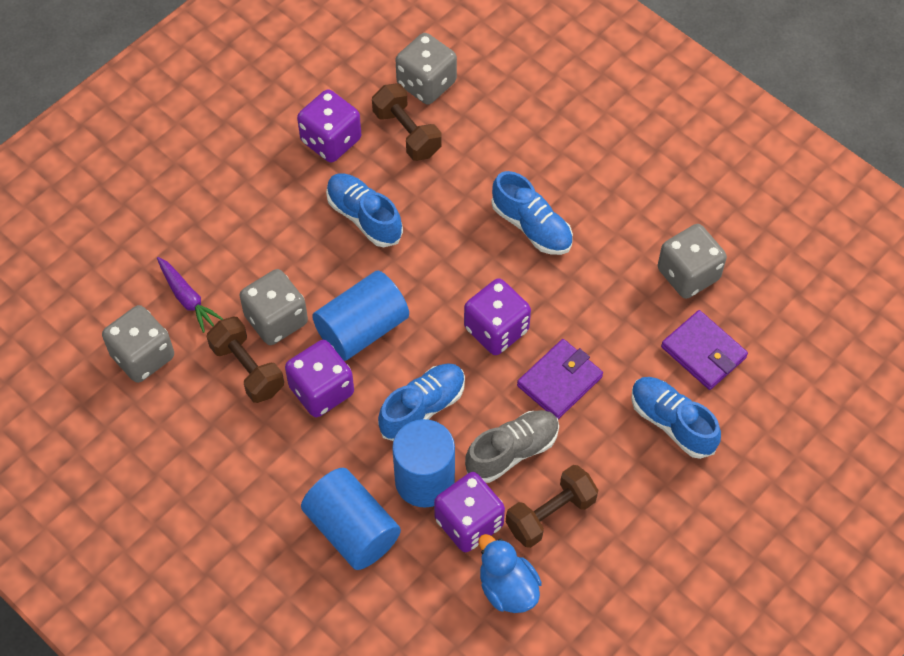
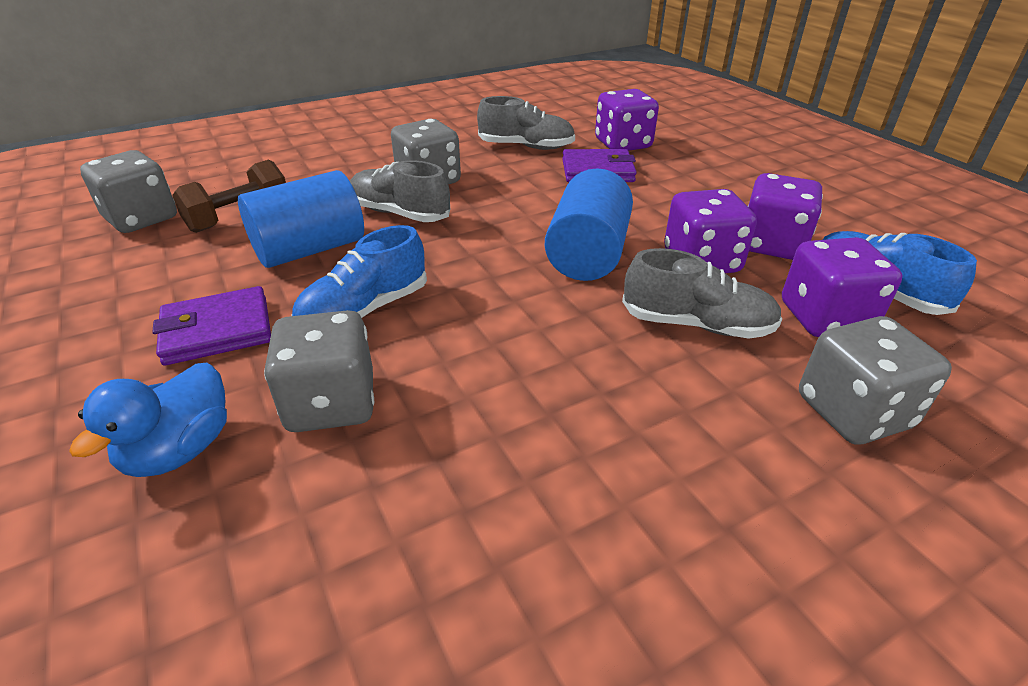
blue cylinder: [301,468,401,570] [312,271,409,361] [392,419,455,508] = 3 -> [238,170,364,268] [545,168,633,281] = 2
blue shoe: [326,173,403,247] [378,363,465,441] [491,171,573,255] [631,377,721,459] = 4 -> [292,225,427,318] [822,231,977,315] = 2
brown dumbbell: [207,317,284,403] [372,83,442,161] [506,465,598,548] = 3 -> [172,159,286,233] = 1
grey shoe: [465,410,559,483] = 1 -> [350,160,450,222] [477,96,575,150] [622,248,782,339] = 3
purple carrot: [157,257,223,333] = 1 -> none = 0

